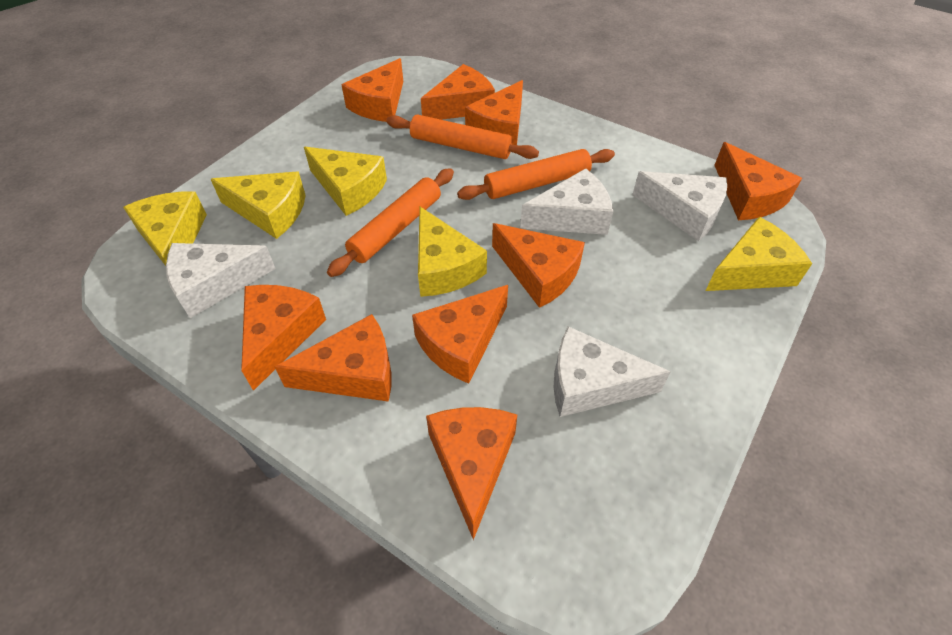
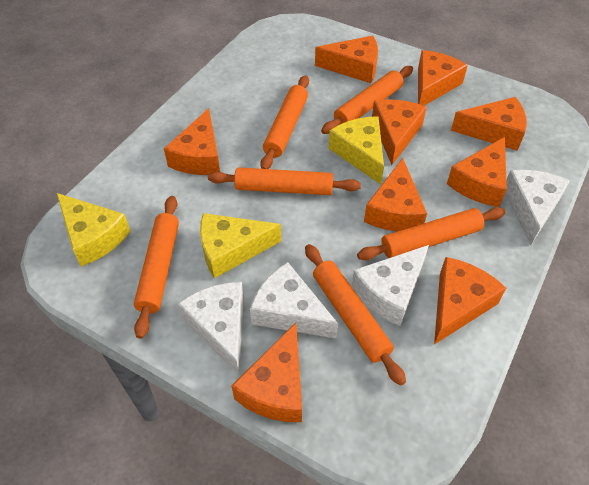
orange rolling pin: [327,168,454,277] [386,114,539,159] [457,149,615,200] = 3 -> [134,196,179,339] [208,167,361,195] [260,75,309,169] [305,244,406,386] [321,66,413,134] [357,207,505,260] = 6
yellow cheese: [123,191,207,266] [211,172,306,239] [304,147,387,216] [418,207,487,297] [705,217,812,291] = 5 -> [57,193,130,266] [200,213,281,278] [328,116,384,184] = 3

